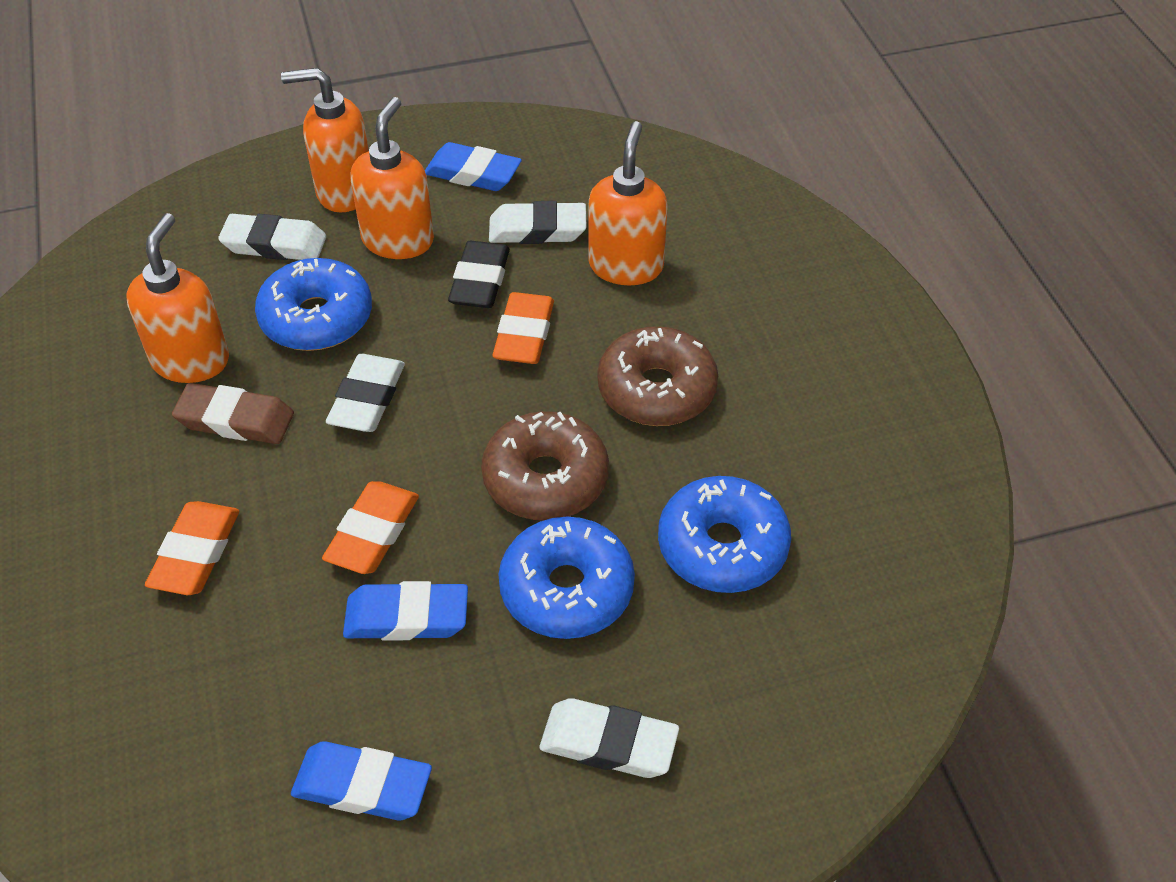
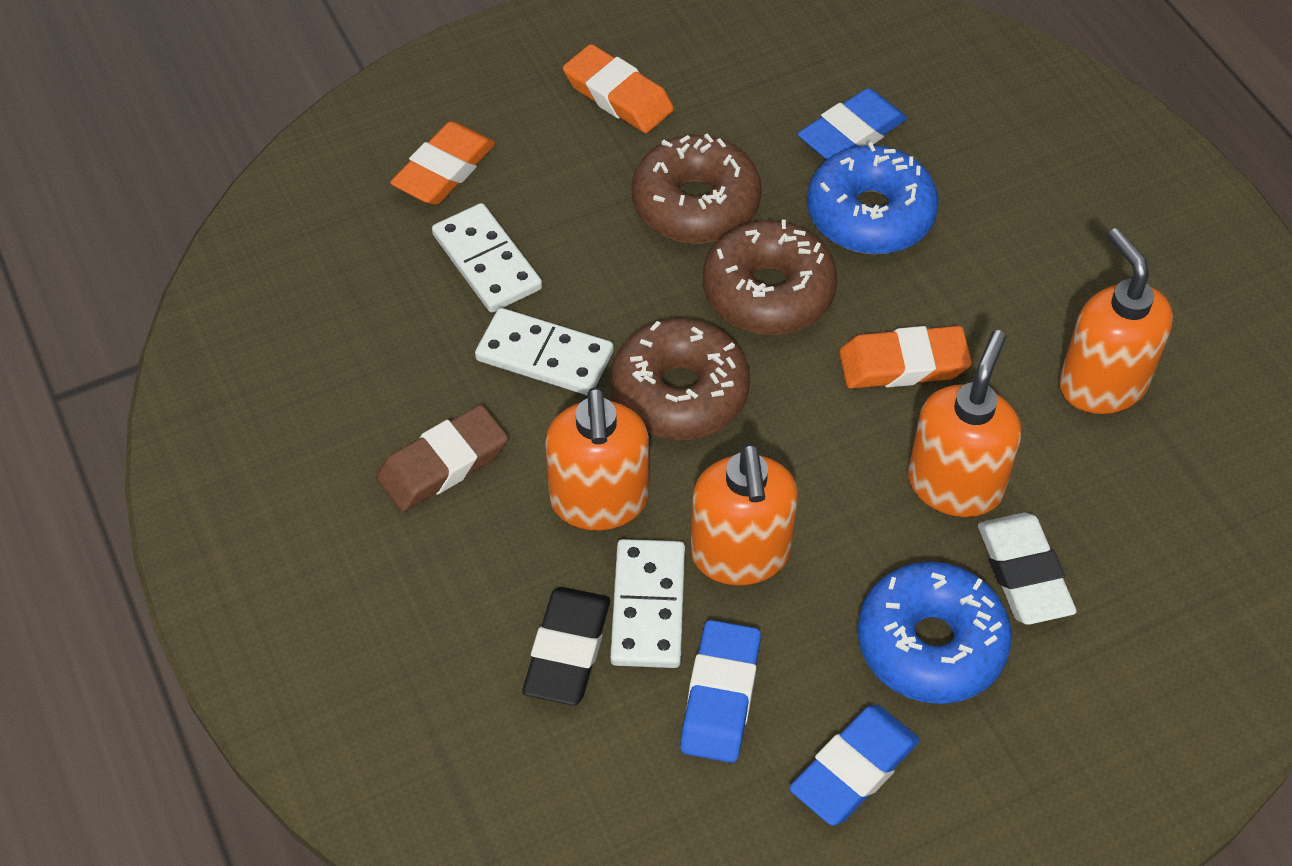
blue donut: [255,258,372,351] [498,517,635,639] [658,476,791,593] = 3 -> [807,142,939,255] [858,562,1012,704] = 2
brown donut: [481,411,609,520] [597,326,718,426] = 2 -> [611,318,750,440] [632,133,762,243] [703,219,837,335] = 3
white domino: none = 0 -> [432,203,542,313] [475,308,614,396] [610,539,685,668] = 3
white eraser: [218,214,326,260] [326,354,405,432] [489,201,587,244] [539,698,679,778] = 4 -> [978,513,1077,625] = 1

